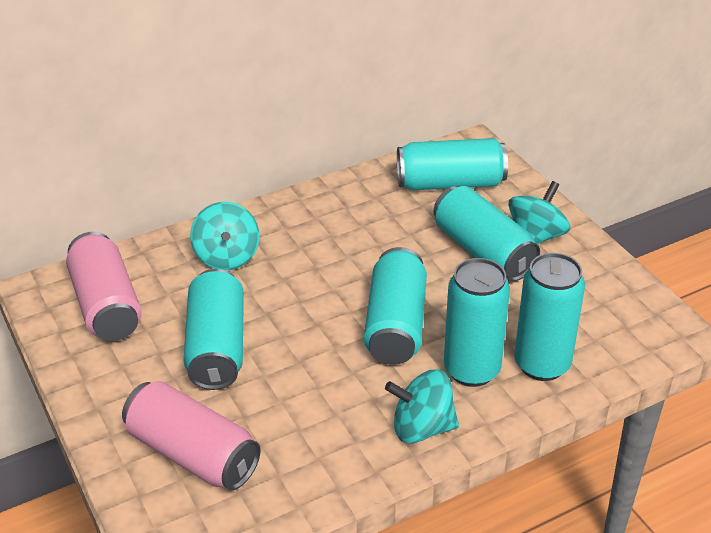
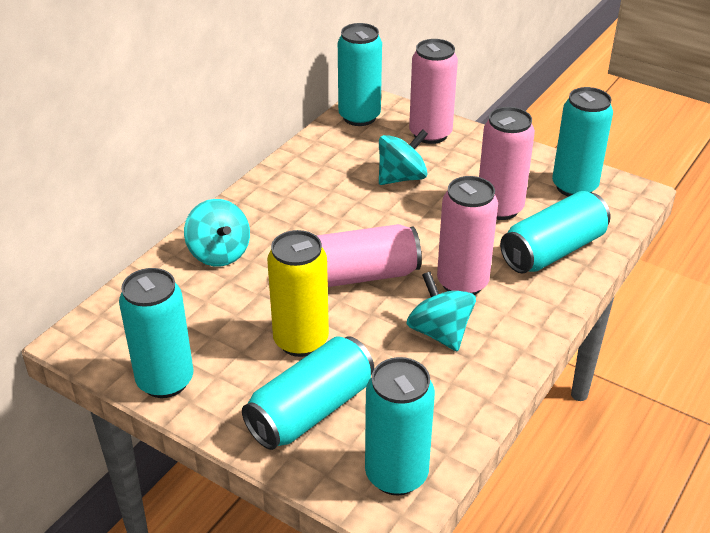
pink can: [66,232,142,341] [122,381,261,491] = 2 -> [316,224,422,287] [409,39,458,144] [437,176,498,295] [479,107,535,220] = 4
yellow can: none = 0 -> [267,230,329,357] = 1

